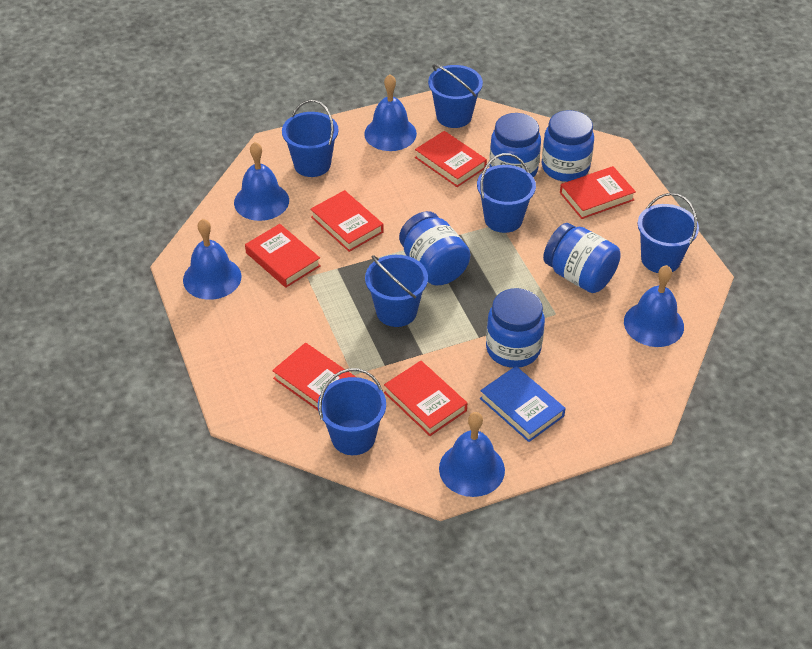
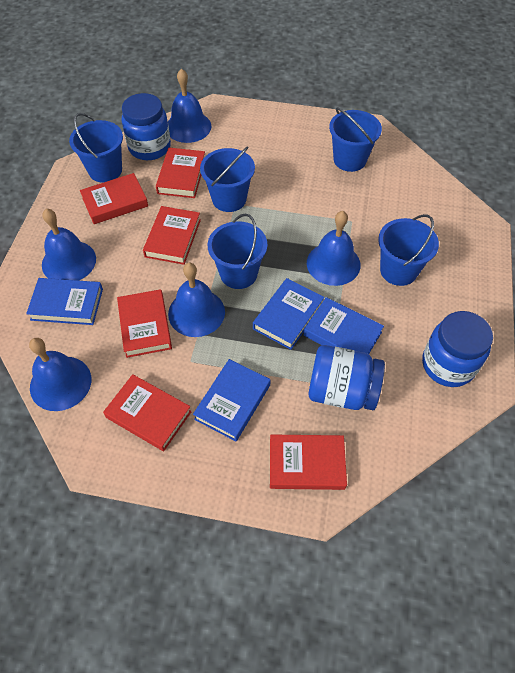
blue book: [480,366,566,442] = 1 -> [26,278,103,325] [193,359,271,441] [253,278,324,350] [304,297,384,354] = 4
blue bucket: [282,100,339,177] [318,368,386,455] [365,255,428,327] [428,64,483,128] [477,153,536,233] [638,193,699,273] = 6 -> [69,113,123,183] [200,146,255,212] [208,213,268,289] [329,107,382,172] [378,214,439,286] = 5
blue jar: [399,211,470,285] [486,288,545,368] [489,113,541,178] [542,110,594,182] [543,223,621,293] = 5 -> [122,93,171,160] [309,345,385,410] [422,311,493,387] = 3

